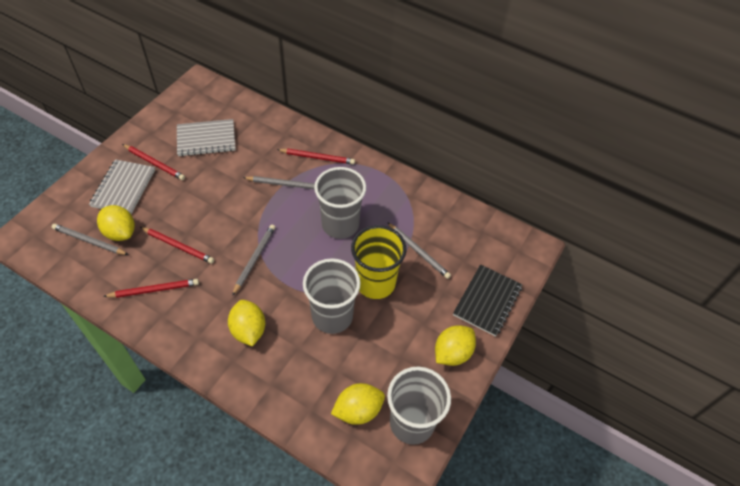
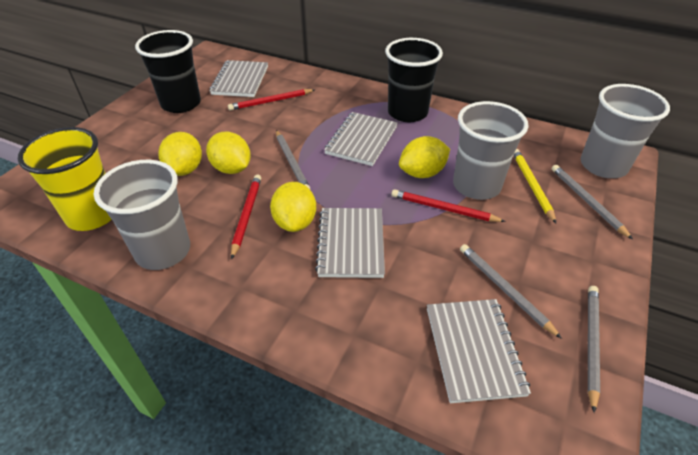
black cup: none = 0 -> [135,30,201,113] [385,38,443,122] = 2
black notebook: [453,264,523,337] = 1 -> none = 0
grey notebook: [89,159,155,214] [177,119,236,157] = 2 -> [210,60,268,97] [315,208,385,278] [324,112,397,166] [427,299,531,403] = 4
red pencil: [103,279,199,298] [122,144,185,180] [140,227,214,264] [277,149,355,164] = 4 -> [228,89,315,111] [231,174,261,259] [392,189,506,222] = 3
yellow pencil: none = 0 -> [514,149,556,223] = 1

